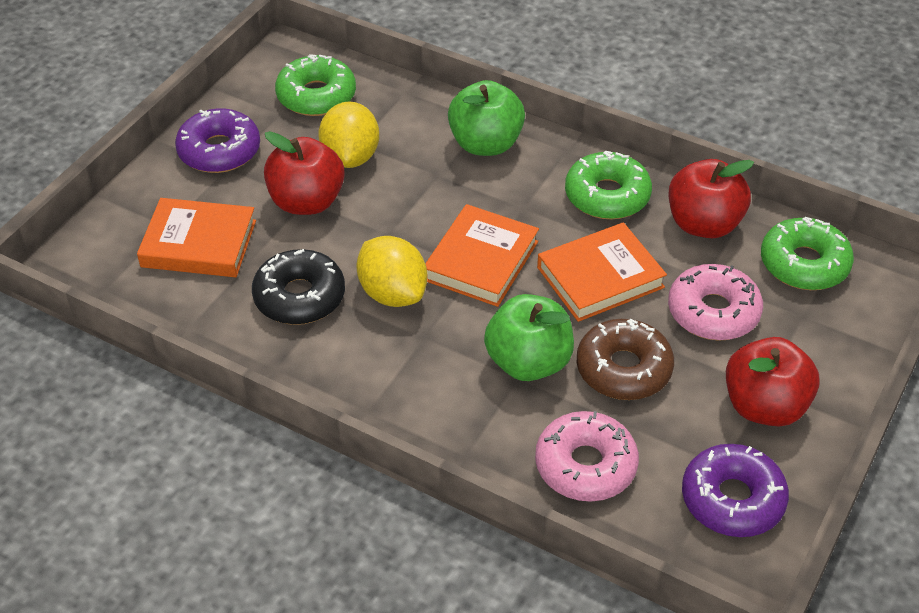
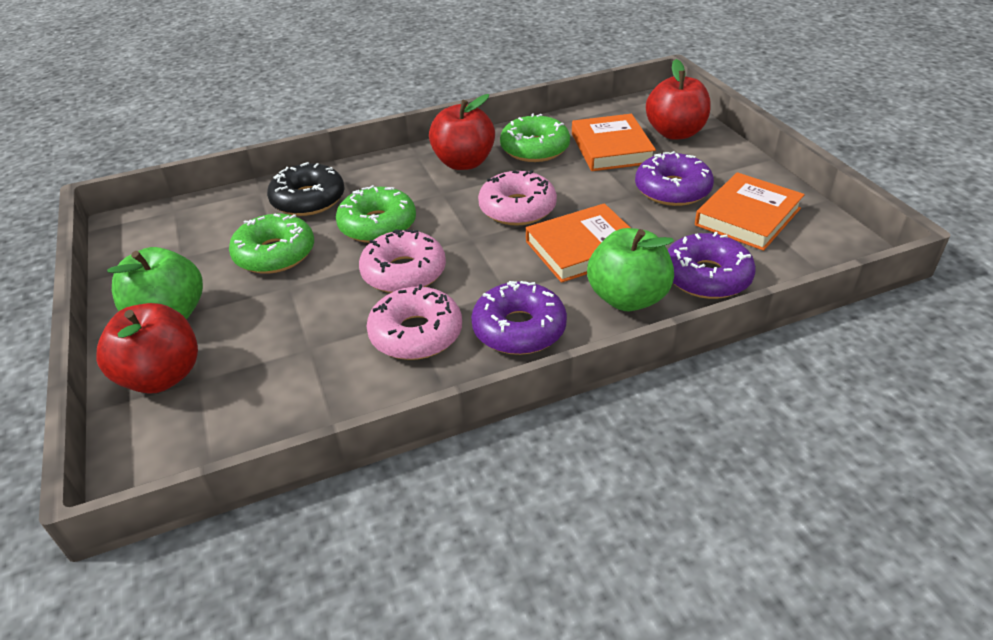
brown donut: [577,318,674,400] = 1 -> none = 0
pink donut: [535,411,639,502] [668,264,763,341] = 2 -> [359,229,446,293] [367,284,462,360] [478,170,557,226] = 3
purple donut: [175,108,260,173] [682,444,789,537] = 2 -> [471,281,567,355] [635,151,714,206] [668,232,756,299] = 3
yellow lemon: [318,101,379,168] [356,236,427,307] = 2 -> none = 0

